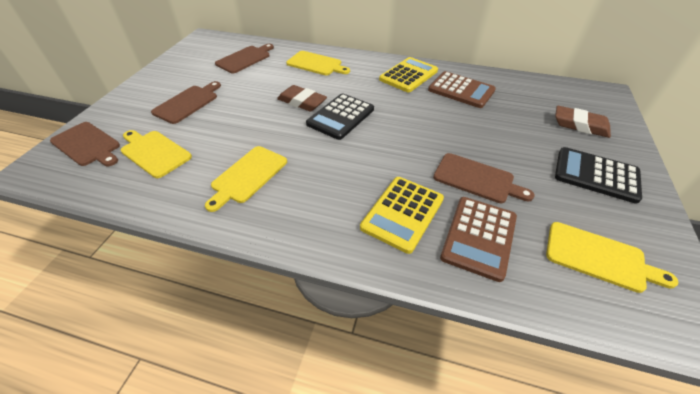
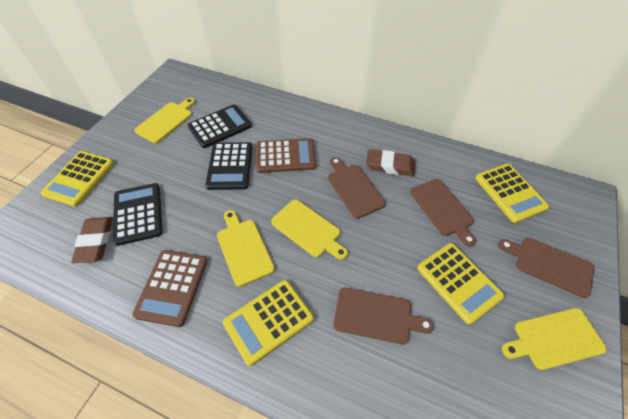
black calculator: [306,93,374,140] [555,147,642,204] = 2 -> [113,183,163,246] [188,105,252,148] [205,142,253,190] = 3
yellow calculator: [360,177,444,254] [379,57,438,92] = 2 -> [41,151,114,207] [223,280,314,366] [417,243,505,325] [475,164,550,223] = 4

